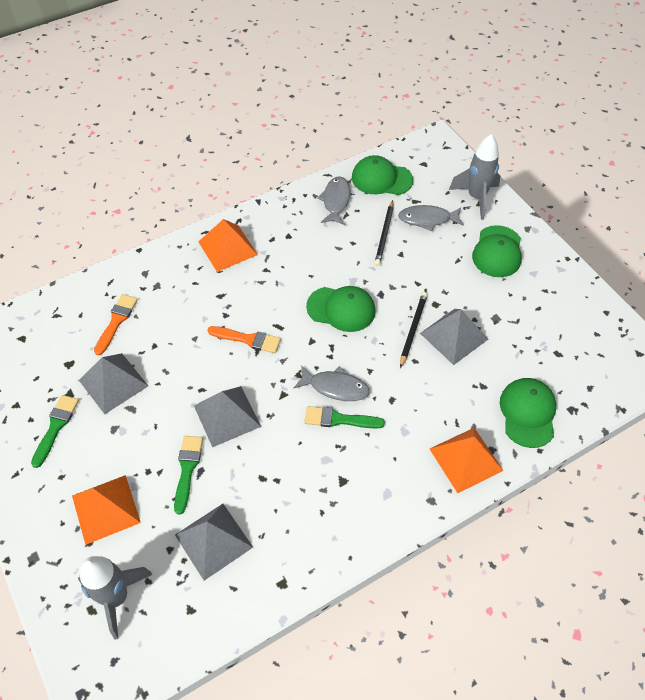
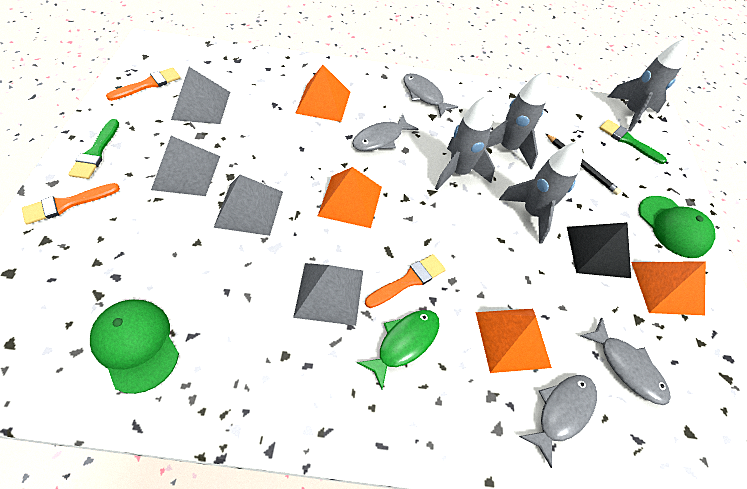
black pencil: [375,200,394,266] [400,292,428,368] = 2 -> [546,134,621,195] = 1
black pyramid: none = 0 -> [567,222,631,278] = 1
green brush: [31,395,79,468] [174,436,203,515] [305,406,385,429] = 3 -> [68,119,119,179] [599,119,667,164] = 2
green cap: [306,286,376,332] [352,155,413,195] [472,225,522,277] [500,378,556,448] = 4 -> [90,299,179,394] [638,196,715,258] = 2
green fish: none = 0 -> [357,310,440,389] = 1
grey fish: [293,365,370,401] [317,176,350,225] [398,205,464,231] = 3 -> [352,114,418,151] [403,73,458,117] [519,375,597,468] [581,318,671,405] = 4
grey rocket: [78,556,153,640] [449,134,500,219] = 2 -> [435,96,495,190] [486,71,548,169] [499,141,583,244] [608,37,688,132] = 4
orange brush: [94,294,138,355] [208,326,281,353] = 2 -> [22,183,120,225] [106,67,180,101] [365,254,446,308] = 3
orange pyramid: [72,475,141,545] [198,219,258,272] [430,428,504,493] = 3 -> [295,65,350,122] [318,167,382,228] [476,309,552,373] [631,261,706,315] = 4

